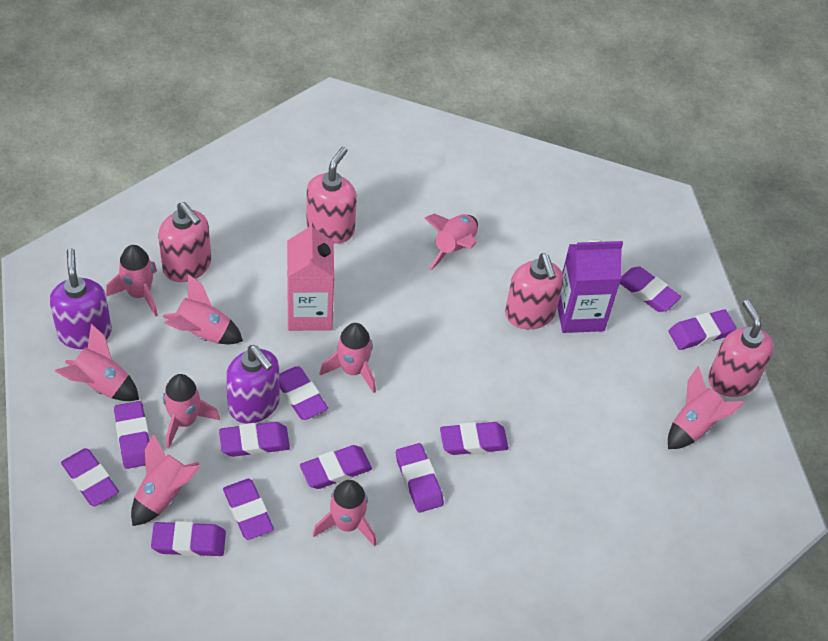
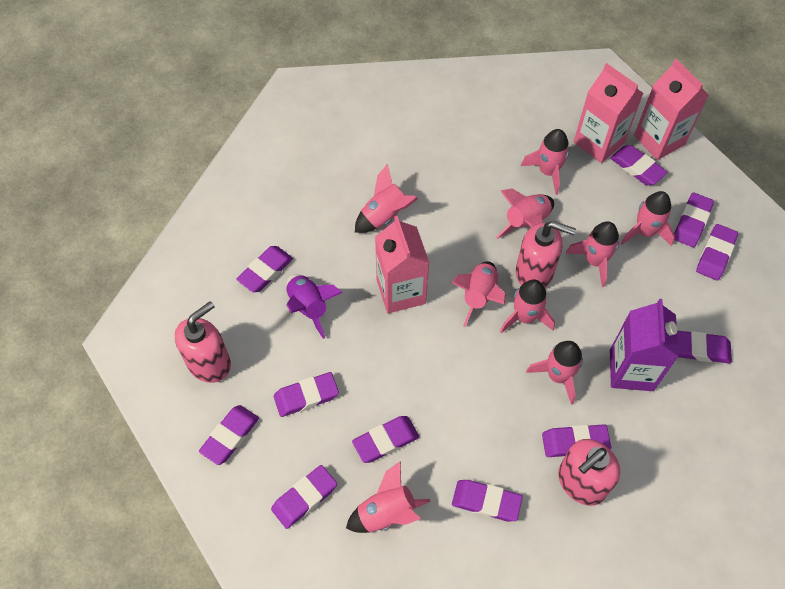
pink carton: [287,221,334,331] = 1 -> [375,216,429,313] [574,63,644,163] [634,59,709,160] = 3
pink soap dispenser: [158,202,211,282] [306,147,357,244] [505,253,564,330] [708,300,774,397] = 4 -> [175,301,231,383] [516,221,576,287] [558,439,620,506] = 3
purple rocket: none = 0 -> [286,274,343,339] = 1
purple soap dispenser: [49,248,112,349] [226,345,280,423] = 2 -> none = 0

